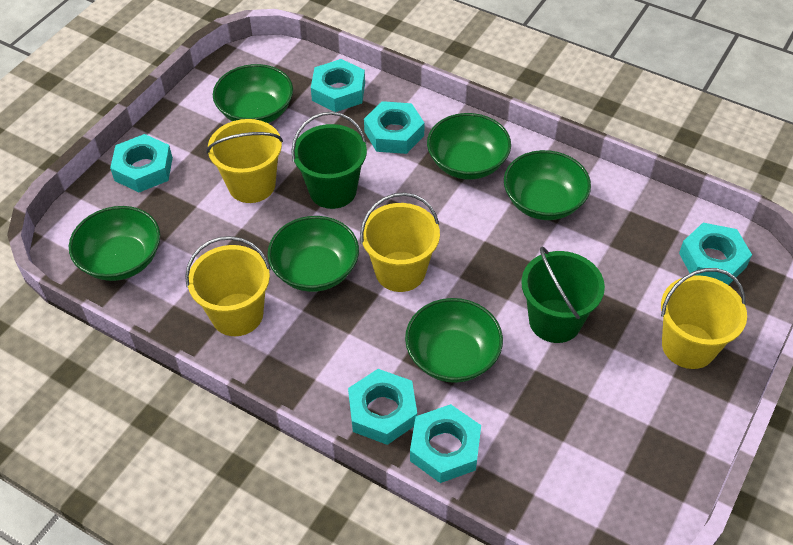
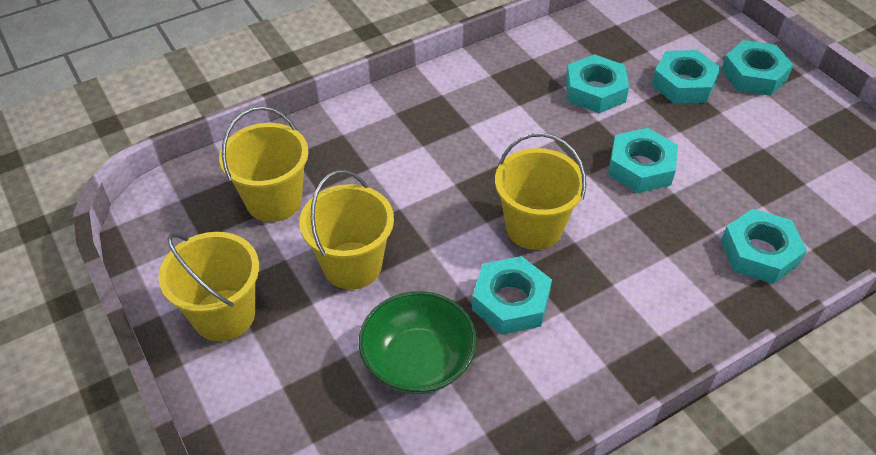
green bowl: [69,206,160,281] [213,64,293,123] [267,216,359,292] [405,298,503,383] [427,113,511,180] [504,150,591,220] = 6 -> [359,291,477,394] = 1
green bucket: [291,112,367,209] [521,246,605,343] = 2 -> none = 0

